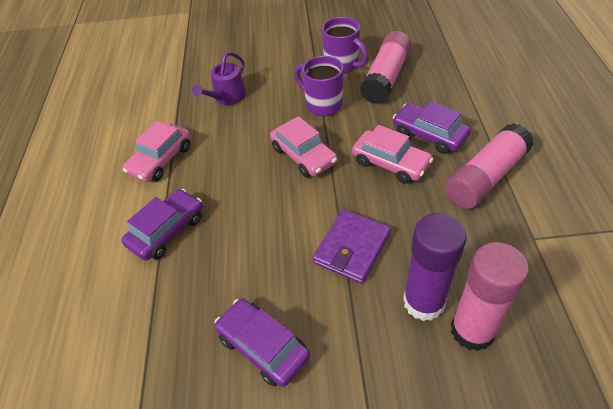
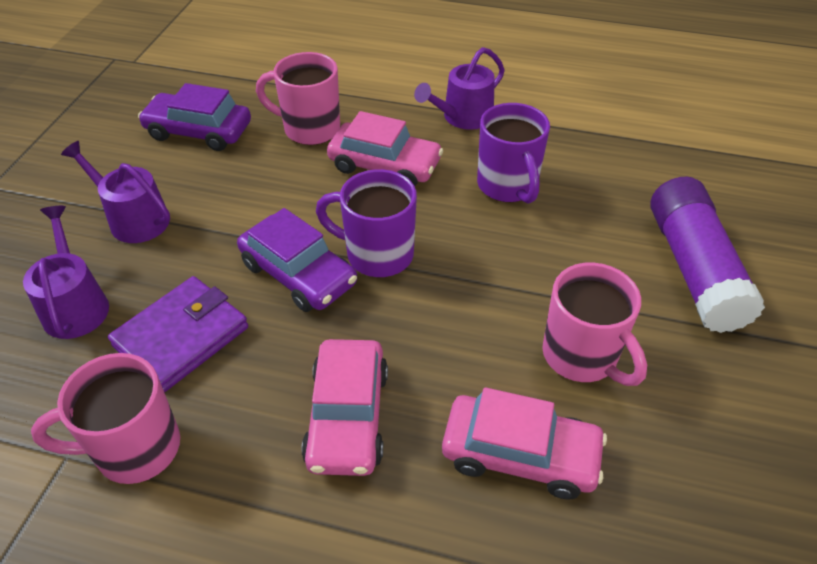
pink glue stick: [360,31,412,104] [445,123,534,209] [451,242,529,351] = 3 -> none = 0
pink mug: none = 0 -> [31,353,180,484] [256,52,340,145] [542,262,647,386] = 3
purple car: [121,189,203,261] [215,298,310,387] [393,101,471,154] = 3 -> [138,83,251,151] [237,208,357,312] = 2
purple watering can: [192,52,246,105] = 1 -> [23,206,109,339] [61,141,170,243] [414,47,505,130] = 3

